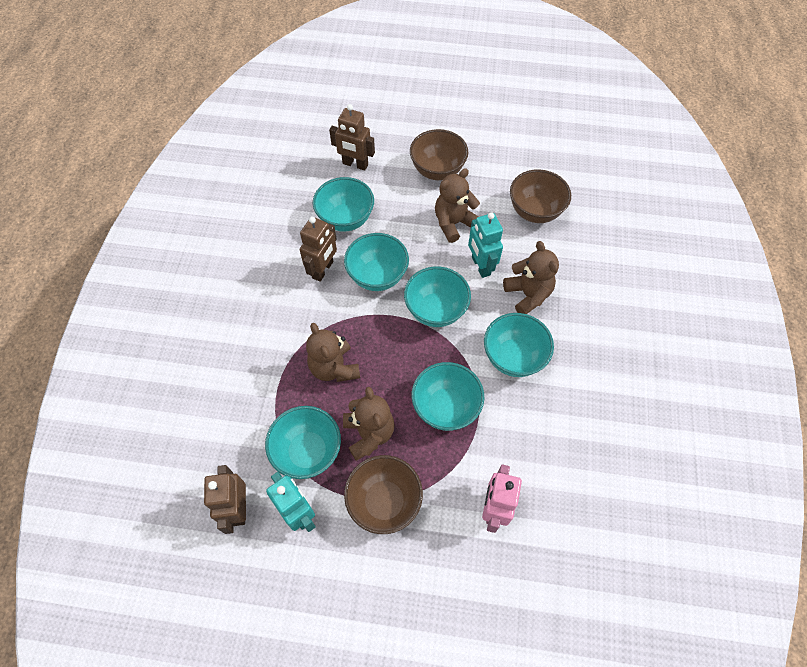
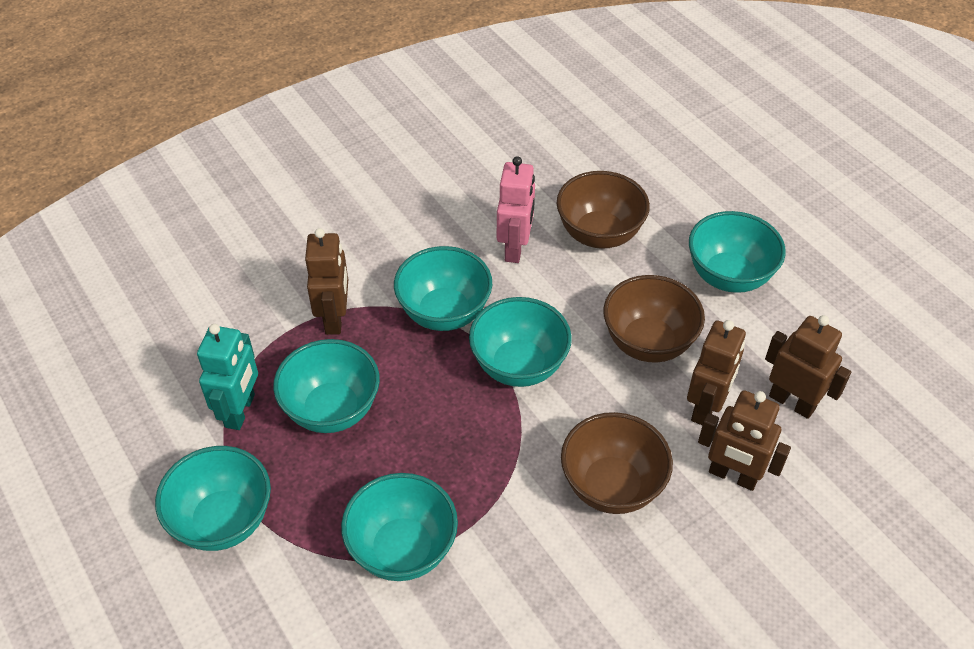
brown robot: [204,465,246,534] [300,217,337,282] [329,104,375,171] = 3 -> [305,228,348,335] [687,320,746,425] [698,390,791,491] [765,315,851,419] = 4
brown teddy bear: [306,323,360,382] [343,387,395,461] [435,168,480,243] [503,241,559,314] = 4 -> none = 0
turquoise robot: [266,472,316,532] [468,212,503,278] = 2 -> [197,324,258,430] = 1

